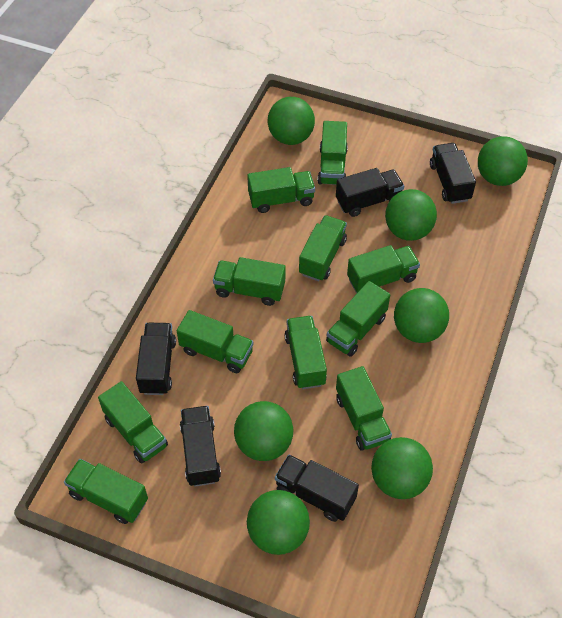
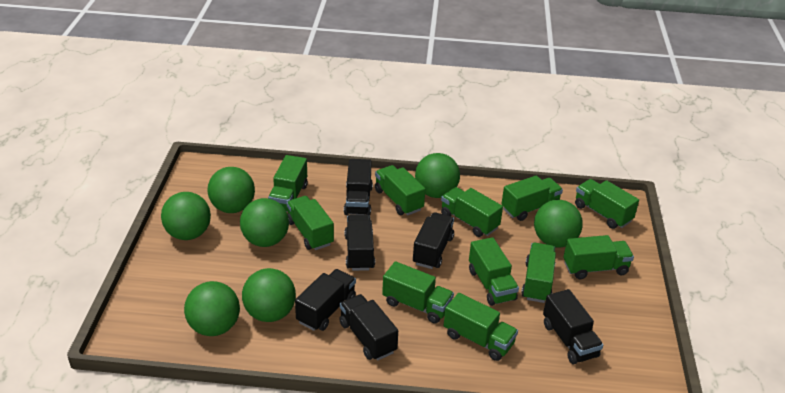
black truck: [136,323,176,395] [180,406,221,487] [275,455,359,522] [336,168,404,217] [430,143,476,204] = 5 -> [295,269,356,331] [339,294,398,361] [344,159,373,215] [344,214,375,271] [413,212,454,269] [543,289,603,364] = 6

